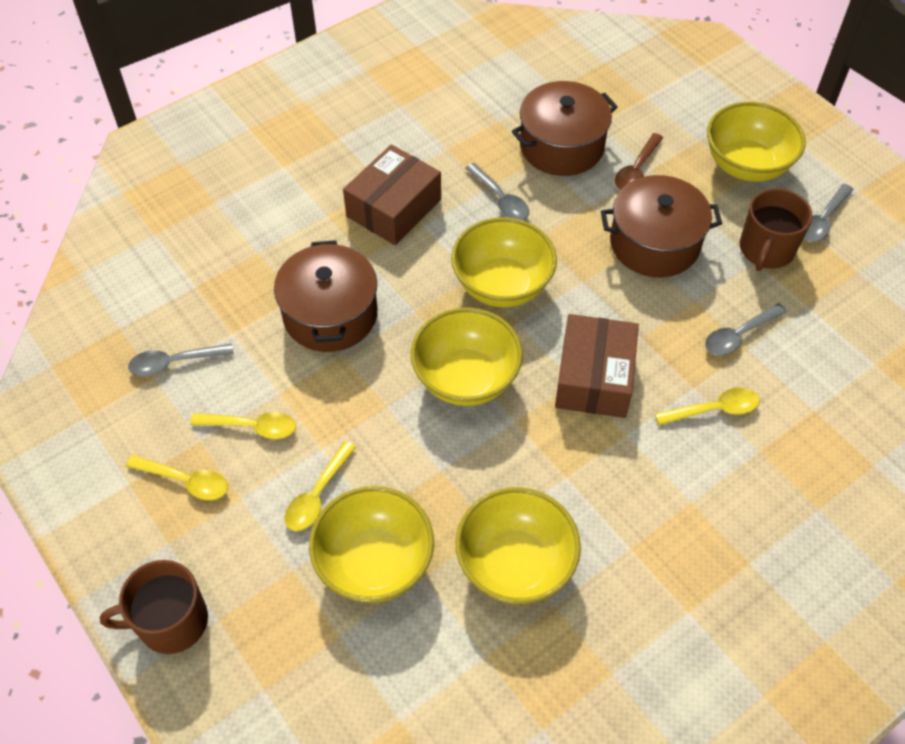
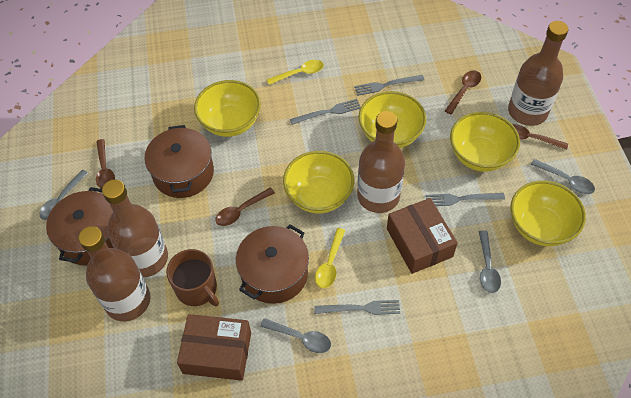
brown bottle: none = 0 -> [78,226,150,321] [102,179,168,277] [357,111,405,213] [508,21,569,126] = 4
brown mug: [100,560,208,654] [740,188,813,271] = 2 -> [166,249,219,306] = 1
brown spoon: [615,133,663,190] = 1 -> [96,139,115,189] [215,187,275,226] [445,70,481,115] [512,124,568,150] = 4
grey fork: none = 0 -> [290,99,361,125] [314,300,400,315] [354,75,424,96] [425,193,505,206] = 4
yellow spoon: [126,455,228,500] [190,412,296,439] [285,441,356,531] [655,388,760,426] = 4 -> [267,60,324,85] [315,228,346,288] = 2

